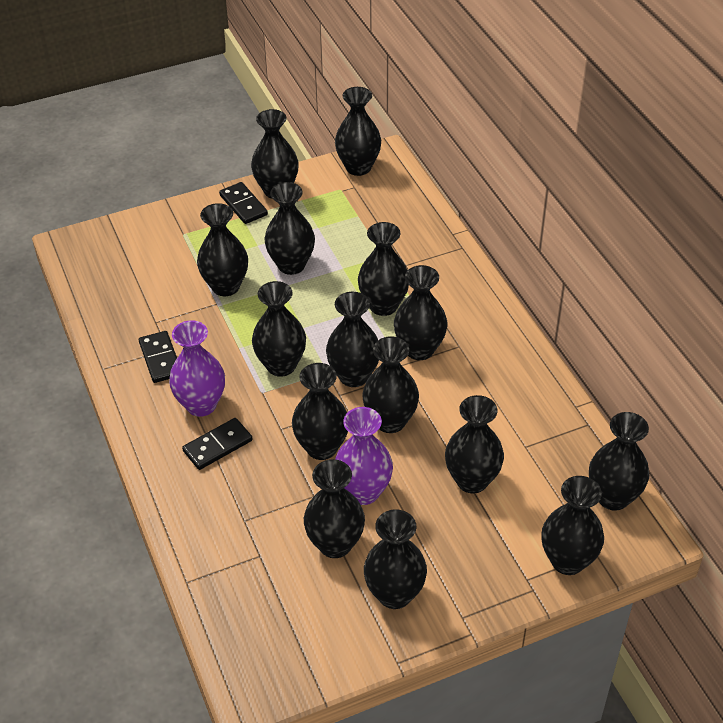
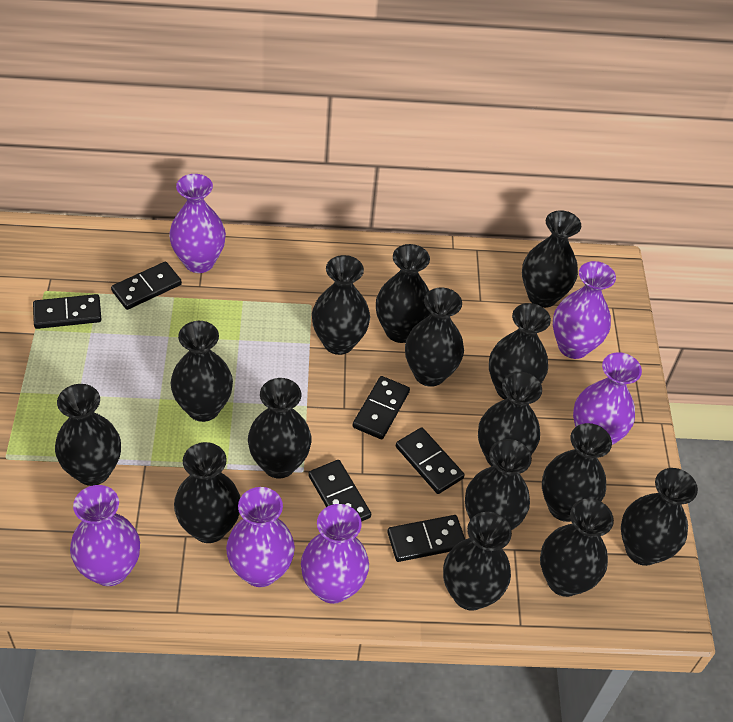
black domino: [139,331,177,383] [182,418,252,470] [219,182,268,224] = 3 -> [33,294,101,329] [111,261,182,310] [308,460,371,522] [352,376,410,439] [387,515,465,562] [396,427,465,494] = 6
purple vase: [169,320,225,417] [335,407,393,505] = 2 -> [70,485,140,586] [169,174,226,273] [226,487,295,587] [301,504,369,604] [553,261,616,359] [573,352,642,445] = 6

